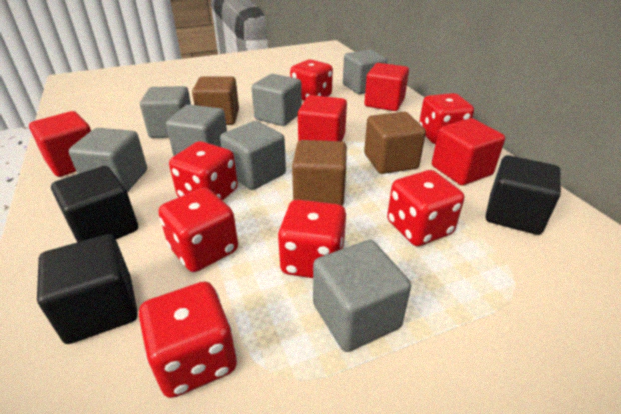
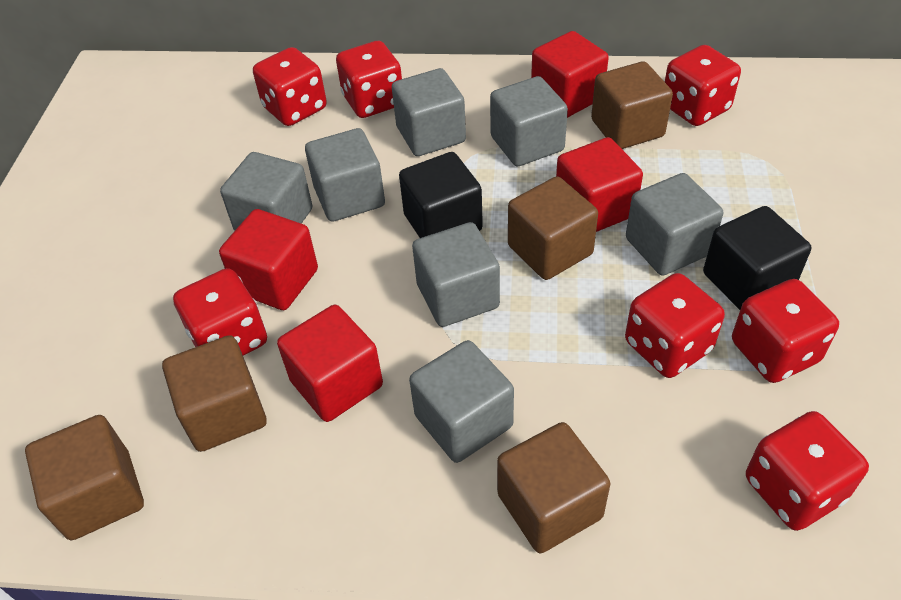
black cube: [37,234,138,344] [51,166,138,242] [485,155,561,235] = 3 -> [399,152,483,238] [703,206,811,310] = 2
brown cube: [192,76,239,125] [292,140,347,206] [364,112,426,174] = 3 -> [25,415,144,540] [162,335,267,452] [497,422,610,553] [508,176,598,280] [591,61,673,149] = 5

